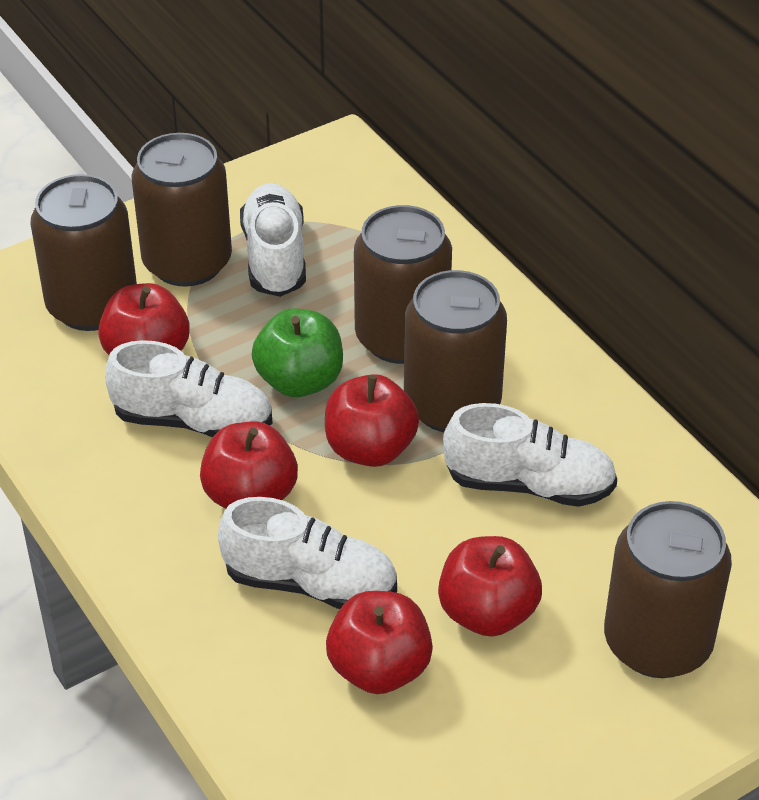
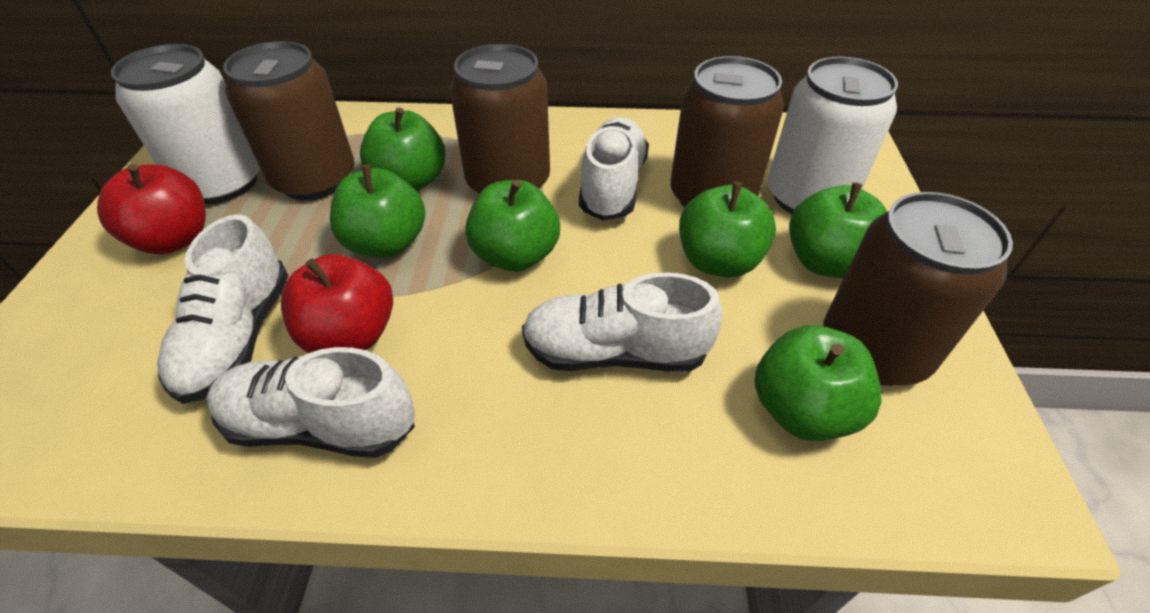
brown can: [30,174,137,331] [132,133,232,287] [354,205,452,364] [404,270,507,432] [604,501,732,678] = 5 -> [223,41,354,200] [450,44,550,194] [670,56,784,208] [823,192,1013,386] = 4
green apple: [252,308,343,397] = 1 -> [330,165,426,258] [360,107,446,191] [465,180,560,272] [679,182,776,278] [755,325,882,441] [789,182,887,278] = 6
red apple: [98,283,190,355] [200,422,298,509] [325,374,419,467] [326,591,433,694] [438,536,542,637] = 5 -> [97,164,206,254] [281,254,393,353] = 2
white can: none = 0 -> [111,44,260,204] [768,57,898,214] = 2

